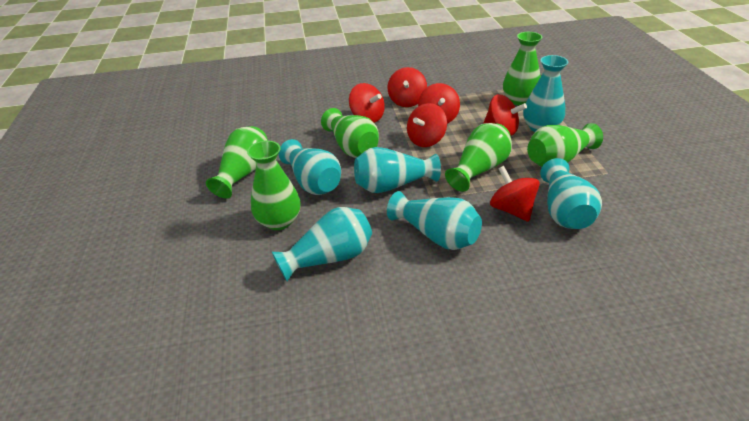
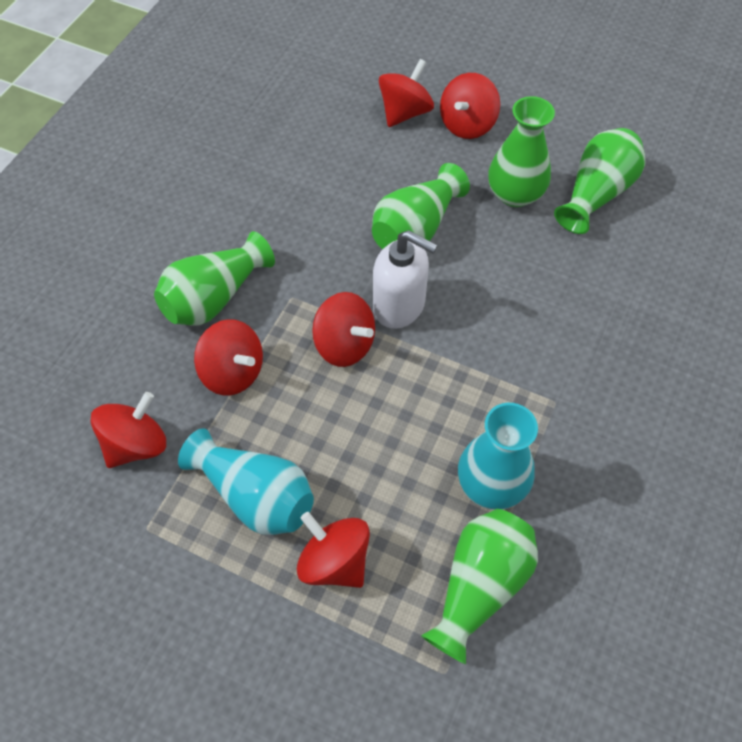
green vase: [206,126,268,199] [247,141,300,230] [321,108,379,158] [445,123,512,192] [503,32,543,105] [527,123,603,167] = 6 -> [154,231,275,326] [372,163,470,249] [421,509,538,664] [488,96,555,207] [554,128,645,234] = 5
turquoise vase: [272,207,372,281] [279,139,341,195] [354,147,441,193] [387,191,482,250] [523,55,568,132] [540,158,602,229] = 6 -> [178,428,314,535] [458,403,538,510] = 2
white soap dispenser: none = 0 -> [373,230,438,329] = 1

